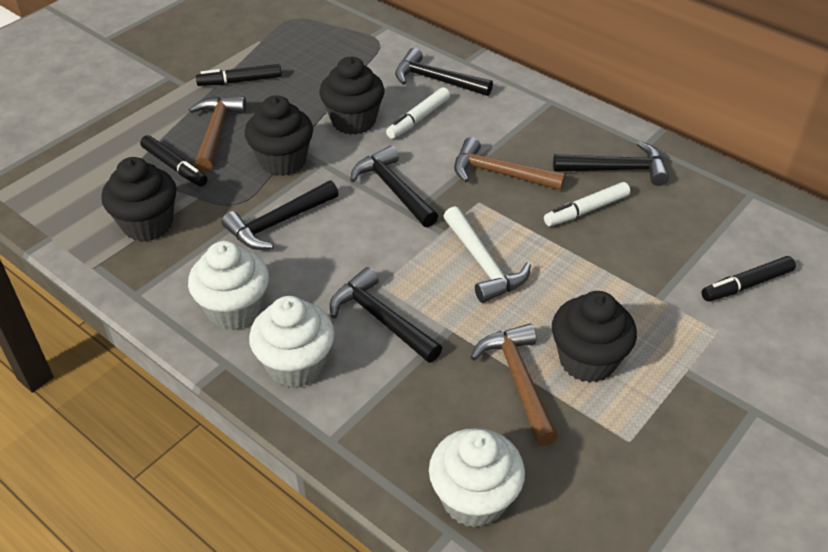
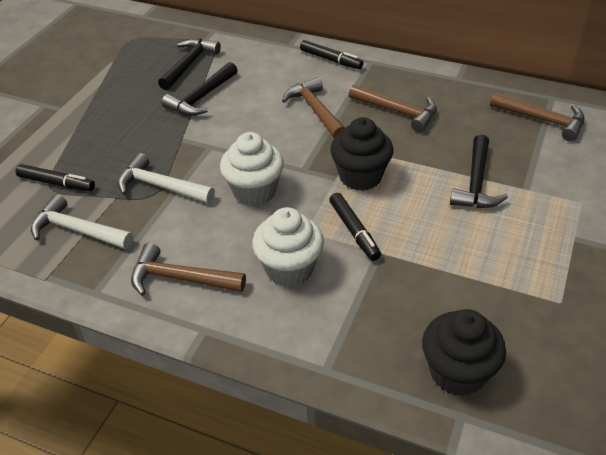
black cupcake: [101,157,177,241] [245,95,313,176] [319,57,385,135] [552,291,637,383] = 4 -> [330,117,393,191] [422,309,506,396] = 2
black hammer: [222,181,339,250] [330,267,442,363] [350,146,438,227] [395,48,493,96] [553,141,669,186] = 5 -> [158,38,221,90] [161,62,238,116] [450,135,508,208] = 3
brown hammer: [189,96,246,172] [454,137,566,190] [471,323,559,446] = 3 -> [131,243,246,296] [282,77,345,138] [349,84,437,132] [490,92,585,141] = 4
white cupcake: [188,241,269,330] [249,296,335,388] [429,428,525,528] = 3 -> [220,132,284,206] [252,207,324,287] = 2
white hammer: [443,206,531,303] = 1 -> [31,194,133,249] [117,153,215,203] = 2
white marker: [386,87,450,139] [544,182,630,226] = 2 -> none = 0

